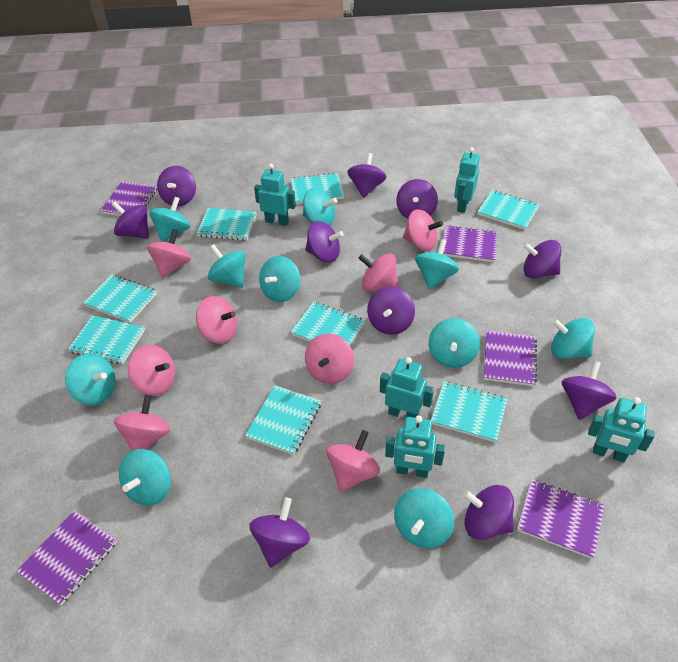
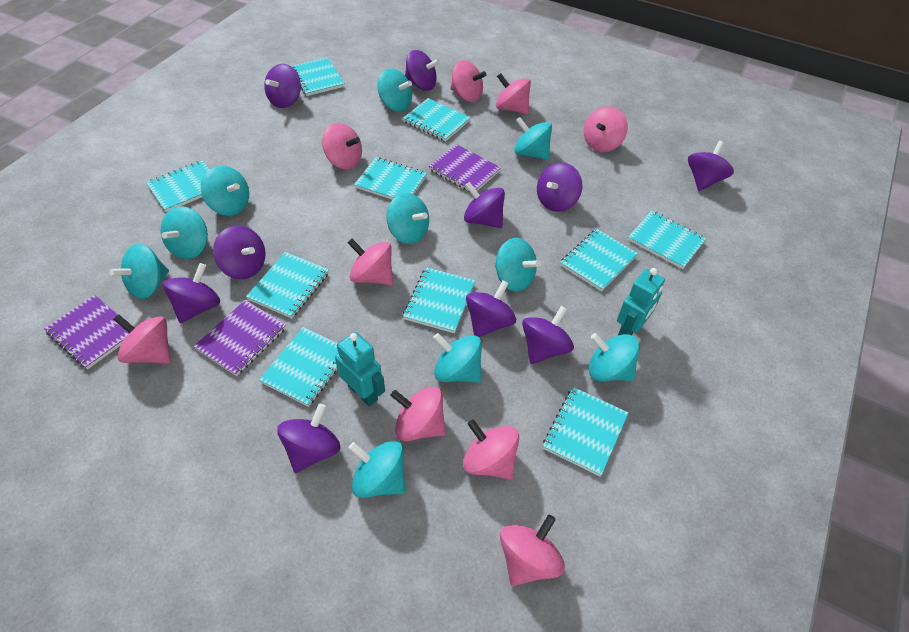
pink spinning top: [114,395,170,451] [128,345,175,396] [147,229,191,278] [196,296,237,344] [305,333,354,384] [327,430,380,492] [358,253,399,291] [403,209,443,251] = 8 -> [113,314,171,363] [322,123,362,169] [347,239,393,285] [391,387,446,441] [450,60,486,102] [463,419,519,479] [496,73,531,114] [500,514,565,586] [584,106,628,152] = 9
purple notebook: [17,510,117,605] [101,181,157,216] [443,225,498,262] [484,330,537,386] [517,479,605,559] = 5 -> [44,295,129,369] [194,300,286,376] [429,144,501,192] = 3
turquoise notebook: [68,315,145,364] [83,275,157,323] [197,208,256,241] [245,385,321,455] [291,172,344,204] [291,302,365,345] [431,381,507,443] [477,190,540,230] = 8 -> [146,161,209,212] [246,252,329,318] [259,327,338,407] [291,58,345,96] [354,157,427,200] [403,98,470,142] [403,267,475,333] [543,387,629,477] [560,229,638,292] [628,211,706,269] = 10
turquoise robot: [254,164,296,226] [380,357,434,418] [385,416,445,478] [454,147,480,213] [588,397,655,462] = 5 -> [335,332,385,406] [617,268,665,335] = 2

